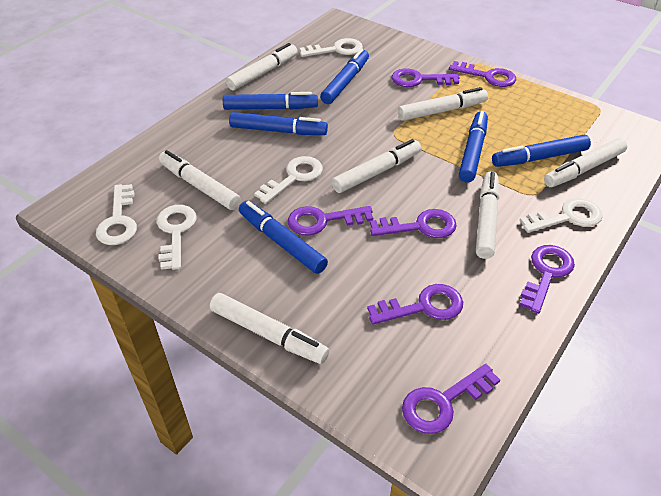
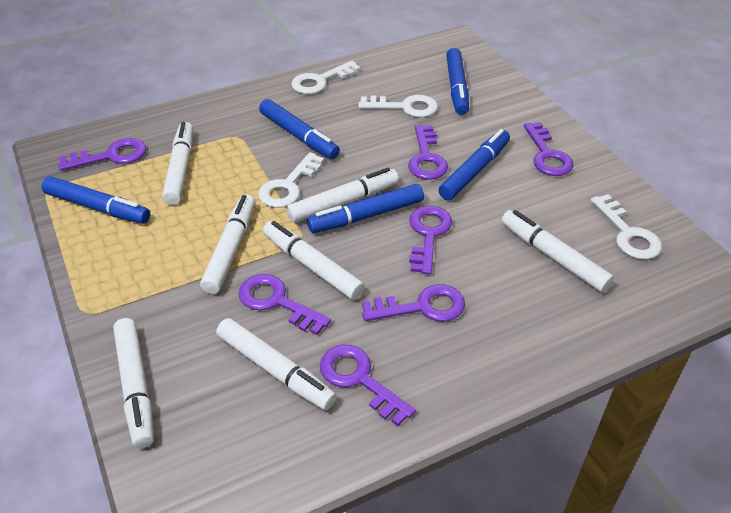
blue marker: [223,92,318,110] [229,112,328,135] [239,201,328,274] [320,49,369,104] [459,111,488,183] [492,135,591,167] = 6 -> [42,176,150,224] [259,99,340,159] [307,184,424,233] [439,129,510,200] [446,48,469,115] = 5
white key: [96,184,137,245] [157,205,197,270] [254,156,323,204] [300,38,363,57] [519,198,603,233] = 5 -> [258,152,324,208] [291,61,360,94] [358,95,438,117] [591,194,662,260] = 4

